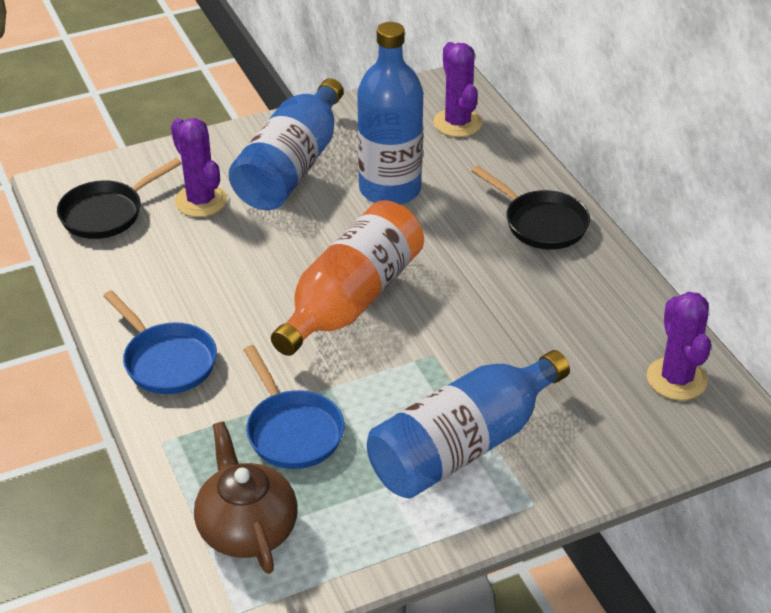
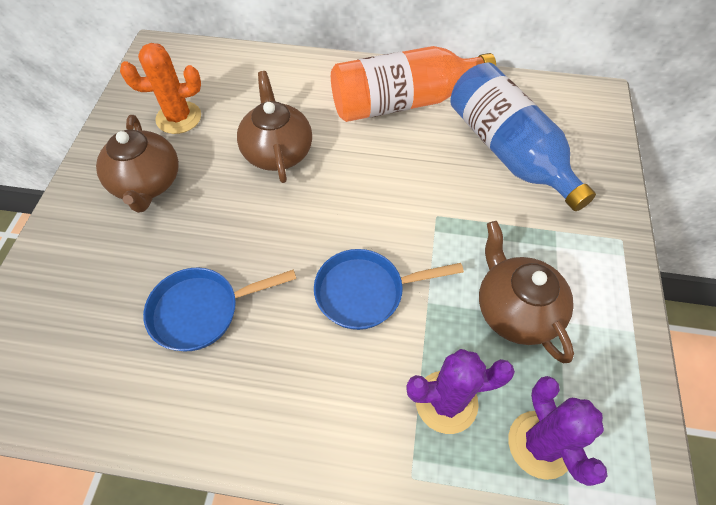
black pan: [57,158,182,239] [471,166,590,249] = 2 -> none = 0
blue bottle: [229,78,344,210] [357,22,423,205] [367,350,570,499] = 3 -> [450,62,596,211] = 1
brown teapot: [194,421,298,574] = 1 -> [96,115,179,213] [237,71,312,183] [479,221,574,363] = 3
orange cactus: none = 0 -> [120,43,201,134] = 1
purple cactus: [171,118,227,217] [433,42,482,137] [647,292,711,400] = 3 -> [406,349,515,434] [508,376,608,486] = 2

